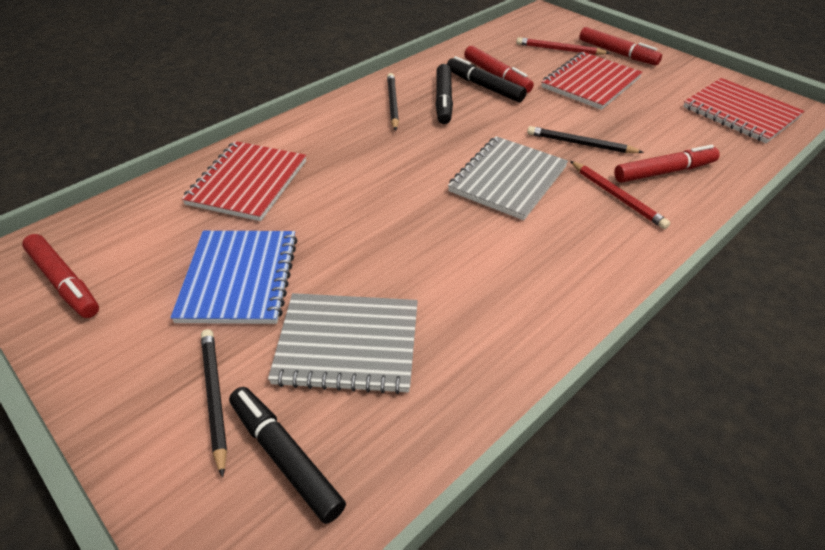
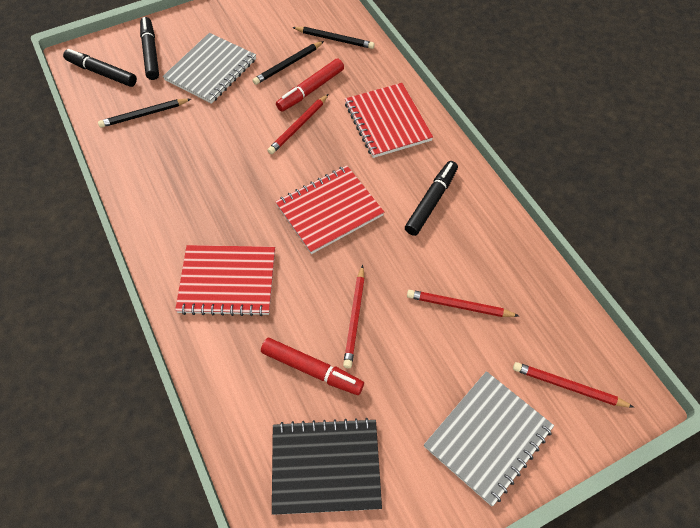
black notebook: none = 0 -> [272,418,382,515] = 1
blue notebook: [170,231,298,324] = 1 -> none = 0
red marker: [22,234,99,318] [464,46,534,93] [579,27,662,65] [614,145,720,183] = 4 -> [261,338,364,395] [276,59,344,112] = 2
red pencil: [516,37,610,55] [570,161,670,229] = 2 -> [267,94,329,154] [343,265,365,368] [407,290,519,317] [513,362,634,408] = 4

